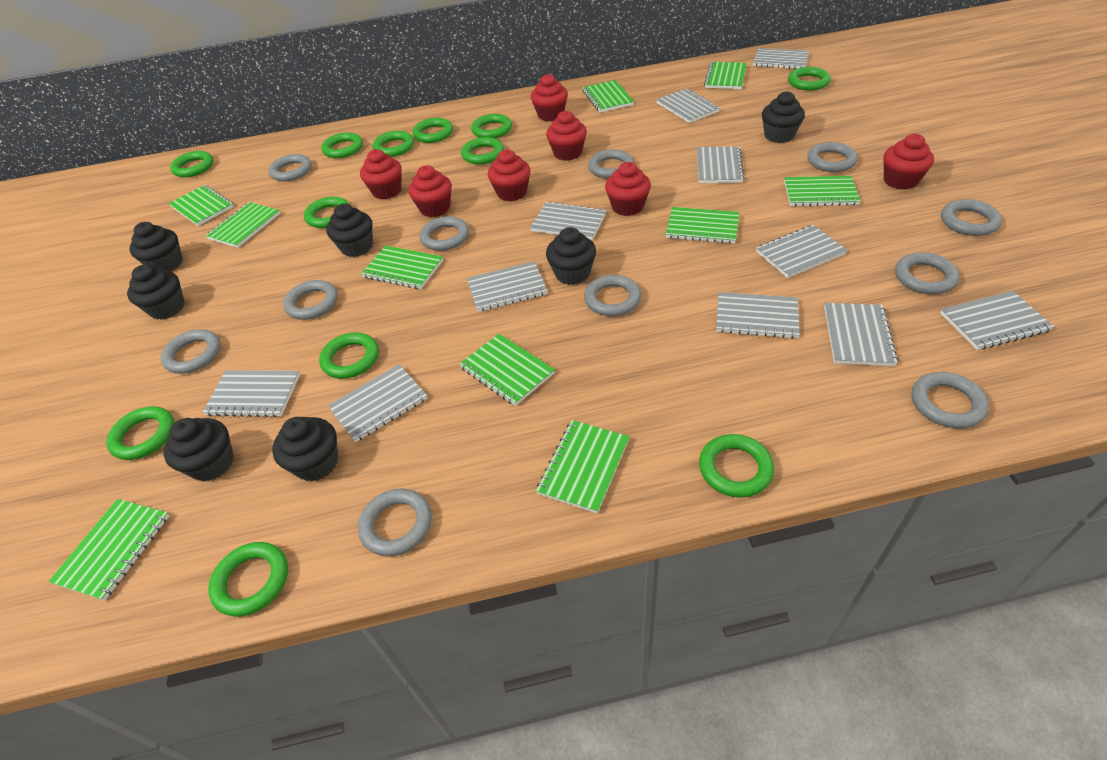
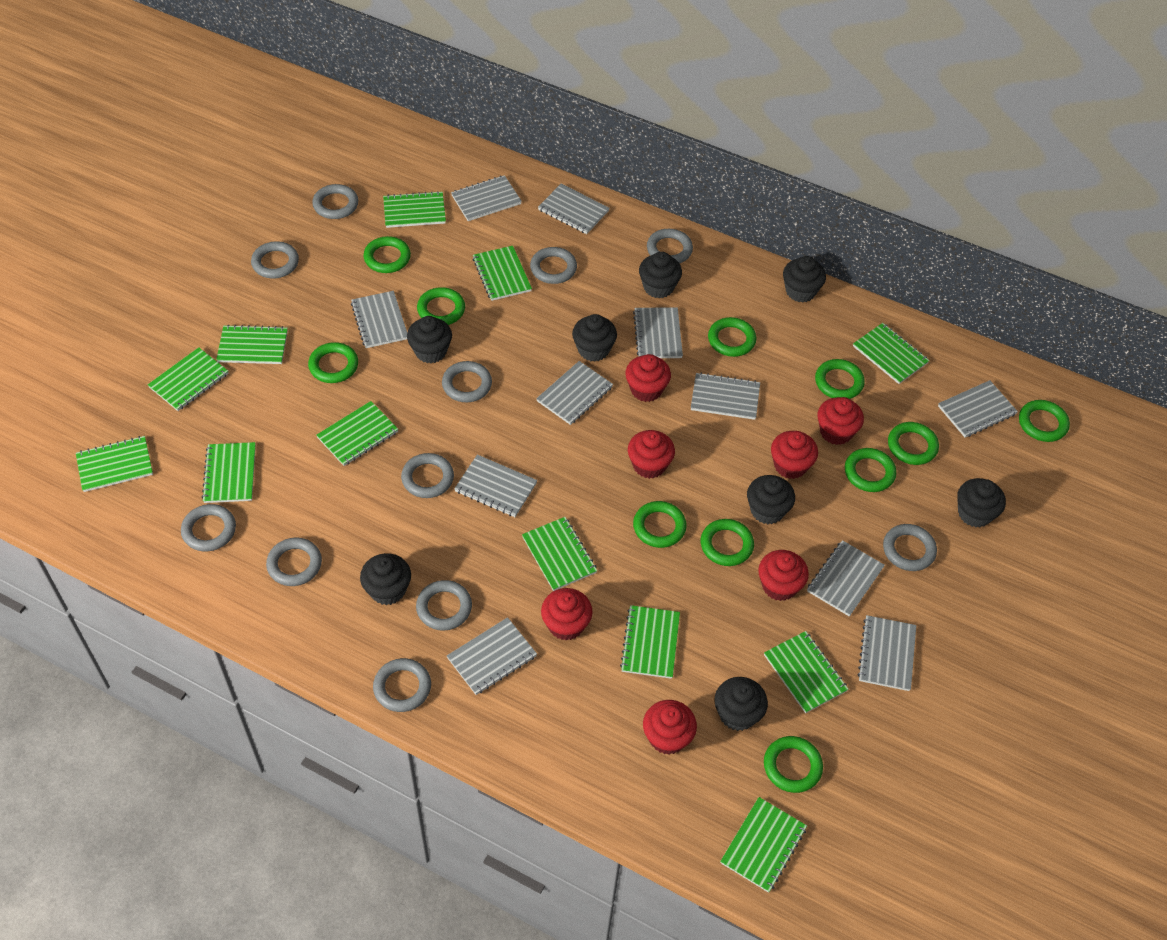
black cupcake: [127,265,185,319] [129,222,183,272] [163,418,234,481] [272,417,338,481] [326,203,373,257] [546,227,596,285] [762,91,805,143] = 7 -> [360,553,411,605] [407,316,452,363] [572,314,617,362] [639,252,682,298] [714,677,768,731] [747,475,795,524] [783,256,826,303] [957,478,1006,527] = 8
green notebook: [48,499,169,601] [169,185,234,226] [205,202,280,248] [361,246,443,289] [460,334,555,406] [536,420,629,513] [583,80,634,112] [666,207,740,244] [704,62,747,89] [784,176,860,206] = 10 -> [76,436,153,492] [148,347,229,411] [202,442,256,503] [216,325,288,364] [316,401,398,466] [383,191,446,228] [472,246,532,301] [522,517,597,591] [620,605,680,679] [720,797,807,893] [764,631,848,713] [853,323,930,384] = 12
green ring: [106,406,174,460] [170,151,213,177] [208,542,288,617] [304,197,350,228] [319,333,379,379] [321,132,363,158] [373,131,414,157] [413,118,453,143] [461,137,504,164] [471,114,512,138] [699,434,774,498] [788,67,831,91] = 12 -> [308,342,358,383] [363,236,411,273] [417,287,465,325] [633,501,687,548] [701,519,754,566] [708,317,756,357] [764,736,823,793] [815,359,865,399] [845,448,896,492] [888,422,939,465] [1019,400,1070,442] = 11

